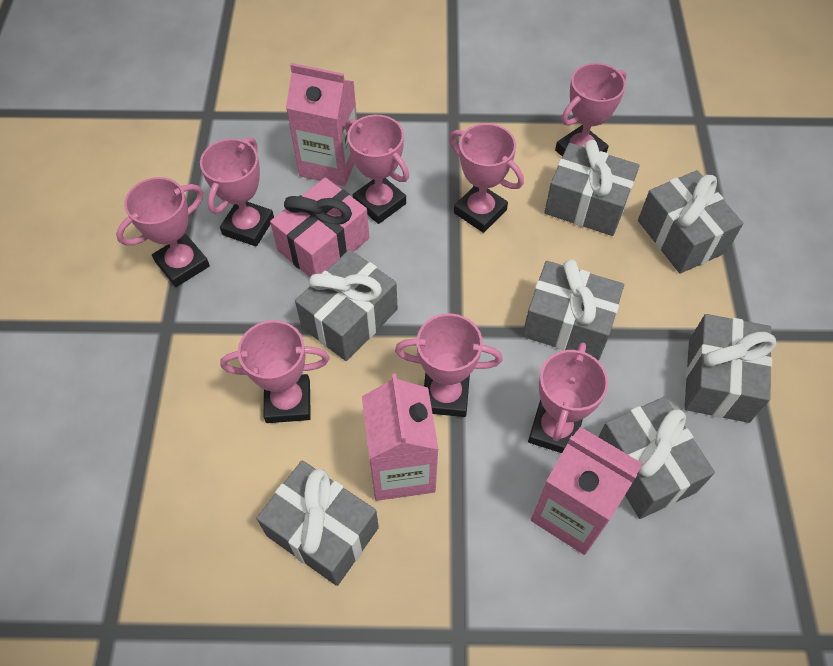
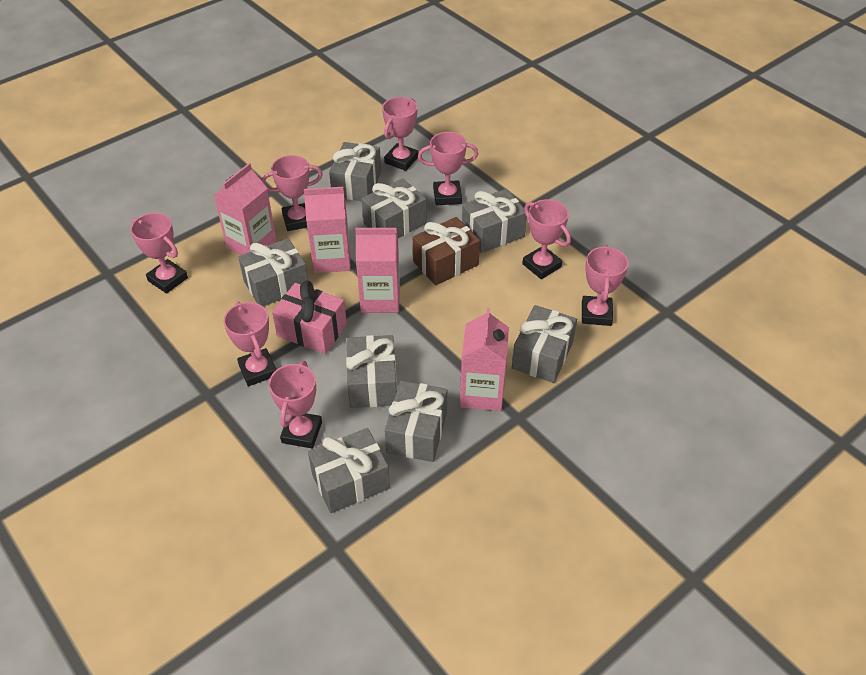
brown gift: none = 0 -> [413,217,480,286] = 1
grey gift: [256,460,379,586] [295,249,398,361] [522,259,624,360] [544,140,640,236] [599,397,715,519] [638,170,743,274] [684,314,776,423] = 7 -> [238,238,308,306] [308,428,390,513] [329,142,381,201] [346,335,397,408] [362,178,426,238] [385,381,447,462] [462,189,527,253] [512,305,577,383] = 8
pink carton: [286,63,357,186] [362,373,439,501] [531,427,642,555] = 3 -> [214,163,277,255] [304,187,351,273] [355,228,400,313] [460,308,509,411] = 4

